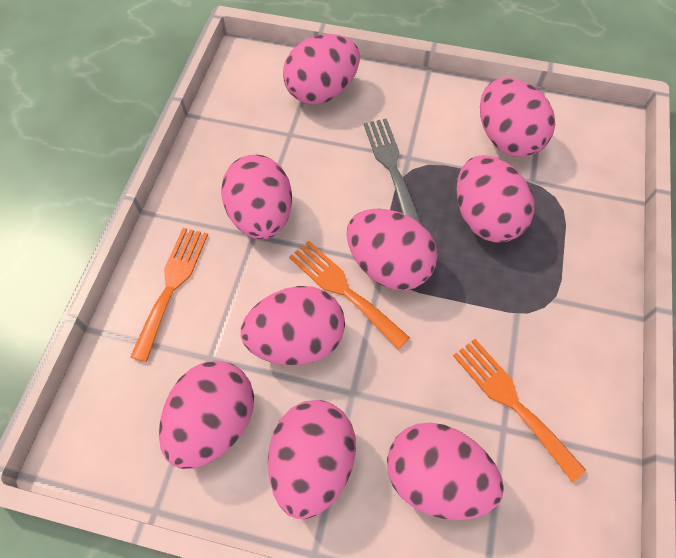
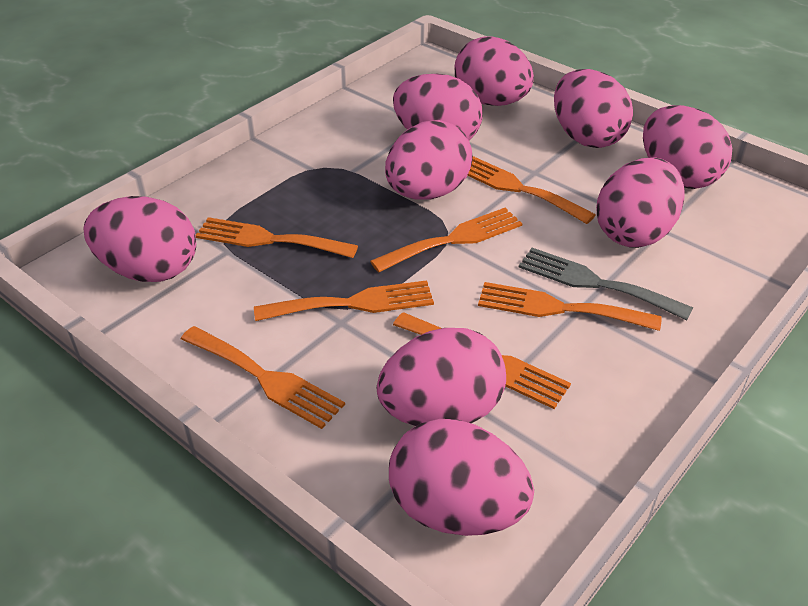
orange fork: [130,228,208,362] [289,240,410,349] [453,339,586,483] = 3 -> [181,326,345,429] [196,217,358,258] [254,280,434,321] [370,208,523,272] [393,312,571,409] [467,156,596,224] [478,282,662,331] = 7

